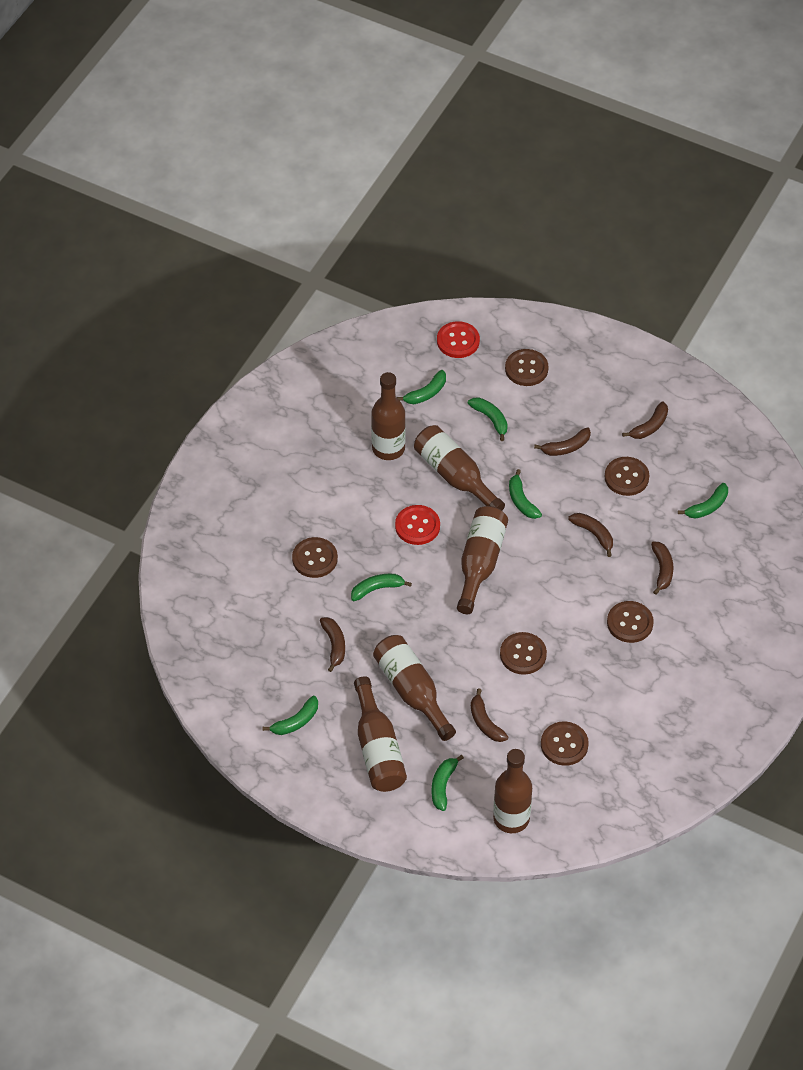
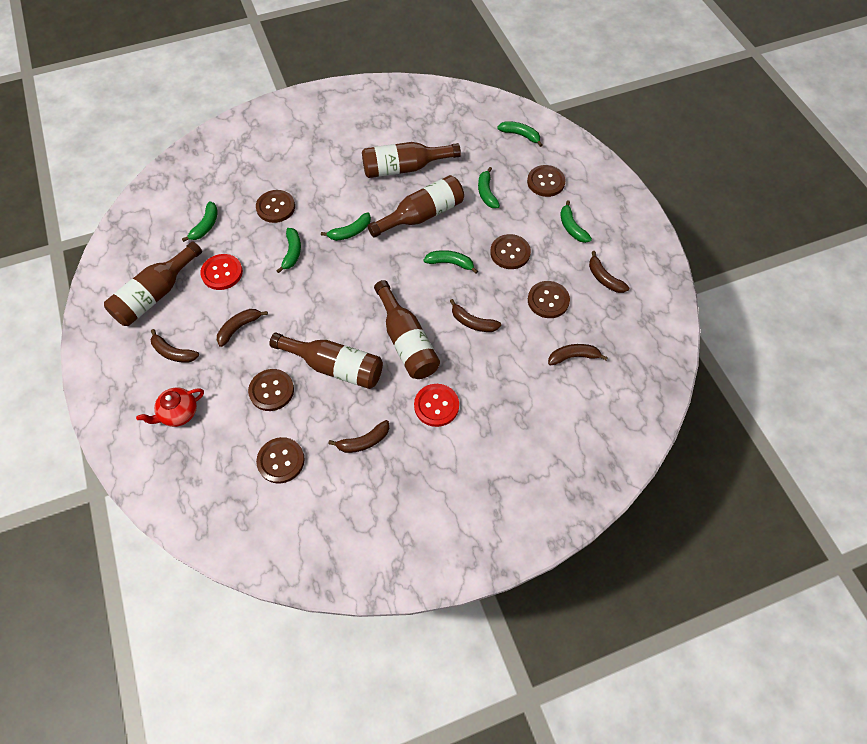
brown bottle: [354,676,407,792] [371,372,406,460] [373,635,456,741] [414,425,505,510] [457,506,508,614] [493,749,532,833] = 6 -> [104,241,202,326] [269,333,383,389] [362,142,461,178] [368,175,464,238] [374,280,440,379] = 5
red teapot: none = 0 -> [136,388,204,427] = 1

